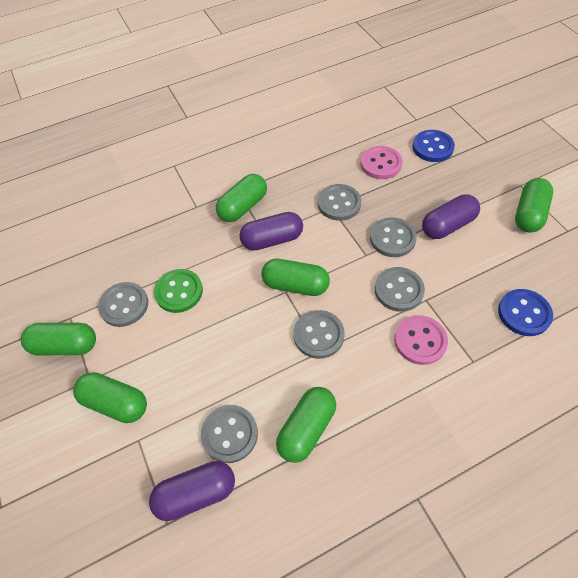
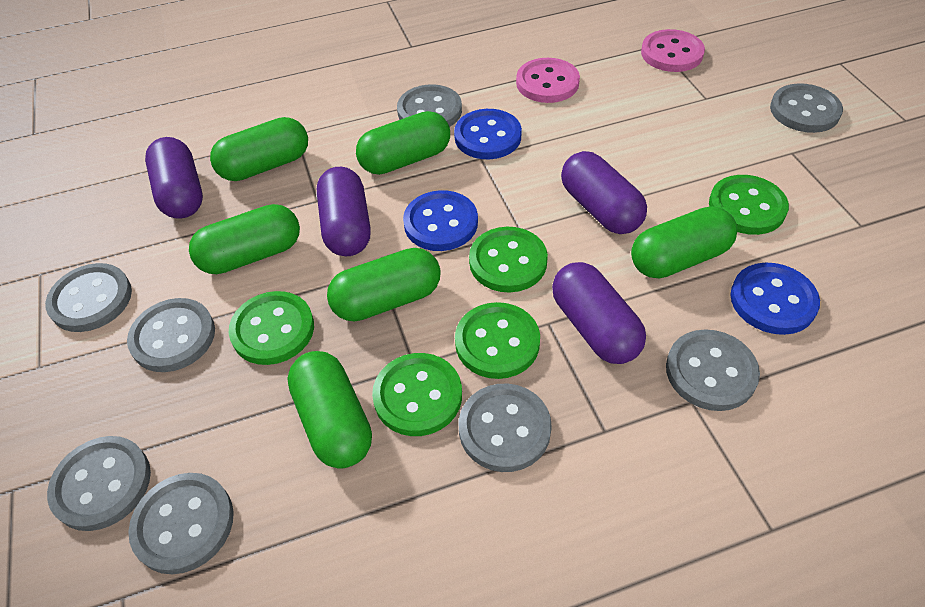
blue button: [413,130,455,162] [498,289,553,336] = 2 -> [403,190,478,251] [454,109,522,159] [730,263,820,335] = 3
green button: [154,269,203,313] = 1 -> [229,291,314,365] [372,353,462,436] [455,302,540,379] [469,227,548,292] [709,175,789,235] = 5
grey button: [98,282,148,327] [201,405,258,463] [293,310,345,359] [318,184,361,221] [370,217,417,257] [375,267,425,312] = 6 -> [45,263,132,332] [47,436,151,531] [127,298,215,372] [128,473,234,574] [397,84,462,127] [459,384,552,472] [666,329,760,411] [770,83,843,133] = 8
purple capsule: [149,461,235,521] [239,212,303,251] [422,194,480,239] = 3 -> [145,137,203,219] [317,167,371,256] [552,262,646,364] [561,151,647,234] = 4

